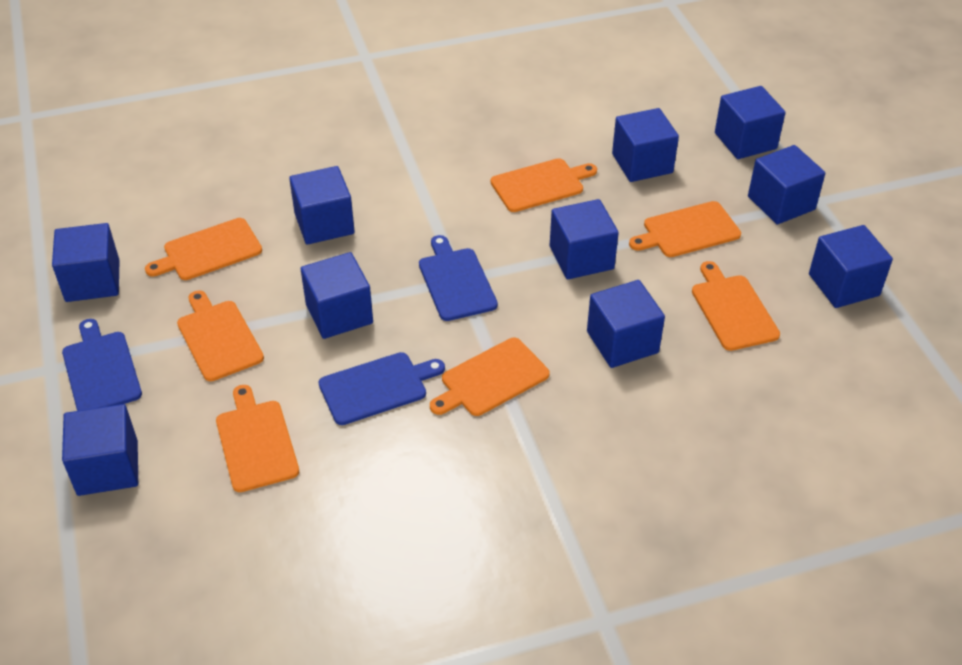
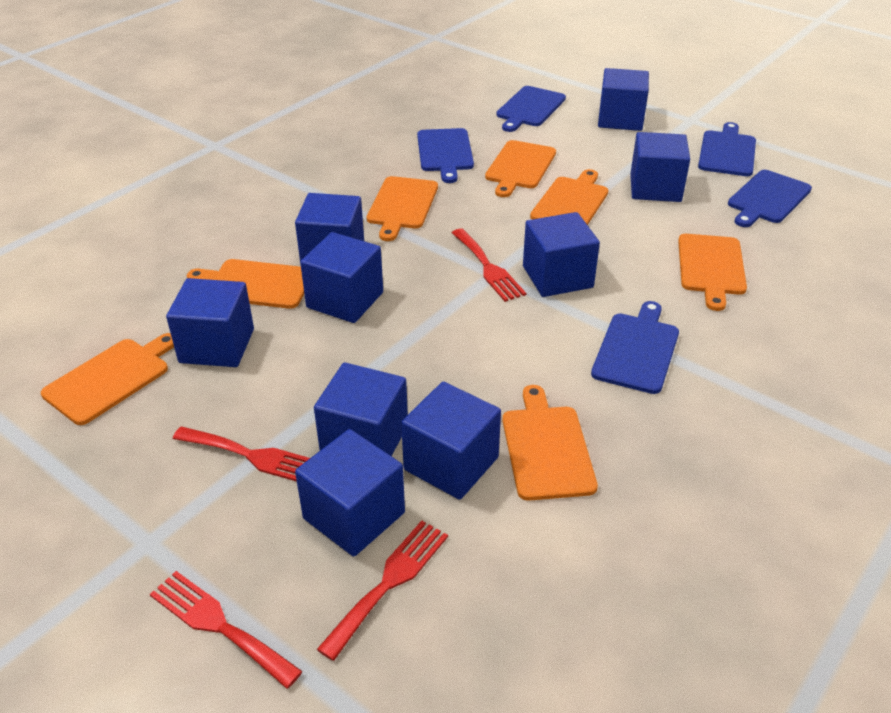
blue cube: [52,223,120,302] [62,404,138,496] [289,166,355,245] [301,252,373,339] [550,199,619,279] [587,280,665,368] [612,108,679,182] [715,86,786,159] [748,145,825,224] [809,225,893,308] = 10 -> [166,278,254,367] [295,193,364,261] [295,429,405,557] [300,232,383,323] [314,362,408,456] [401,382,501,500] [523,212,600,297] [598,68,649,131] [630,132,690,202] = 9
blue cutting board: [62,319,142,411] [319,352,445,425] [419,235,498,321] = 3 -> [417,128,474,183] [496,86,566,132] [591,301,679,394] [698,122,756,176] [728,170,812,227] = 5
red fork: none = 0 -> [150,571,303,689] [173,427,310,482] [317,520,448,661] [452,228,526,302] = 4

